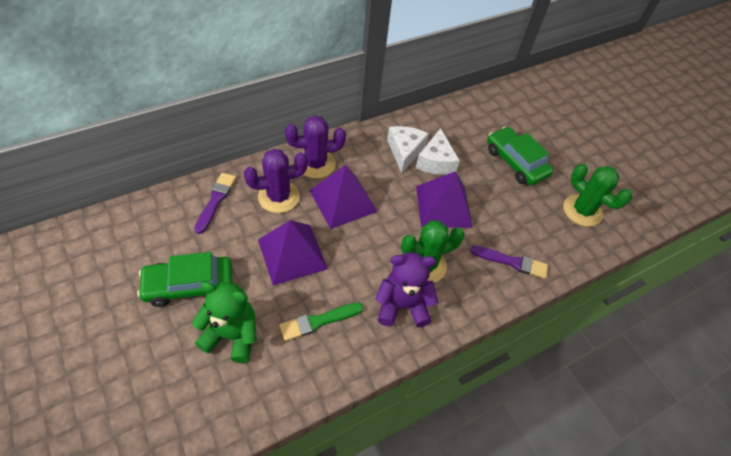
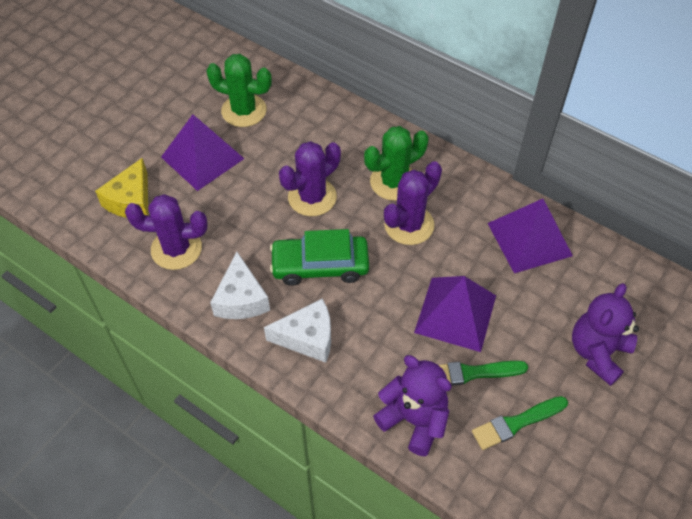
green brush: [279,302,364,341] = 1 -> [439,361,528,386] [472,396,568,450] = 2
green car: [137,252,233,307] [487,127,554,186] = 2 -> [270,229,369,286] = 1
green teddy bear: [192,282,257,363] = 1 -> none = 0
purple brush: [194,173,236,234] [470,245,548,279] = 2 -> none = 0
purple cactus: [244,149,308,213] [285,115,346,179] = 2 -> [125,194,208,270] [279,141,341,216] [384,161,442,245] = 3
purple teddy bear: [375,252,439,327] = 1 -> [373,355,452,456] [572,283,639,386] = 2
yellow cheese: none = 0 -> [95,158,148,218] = 1

